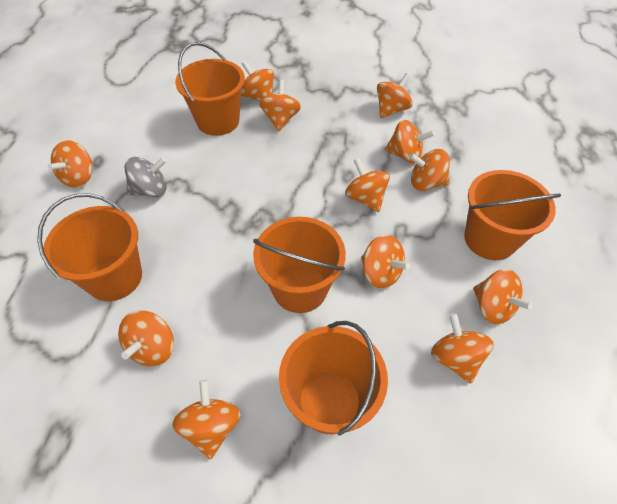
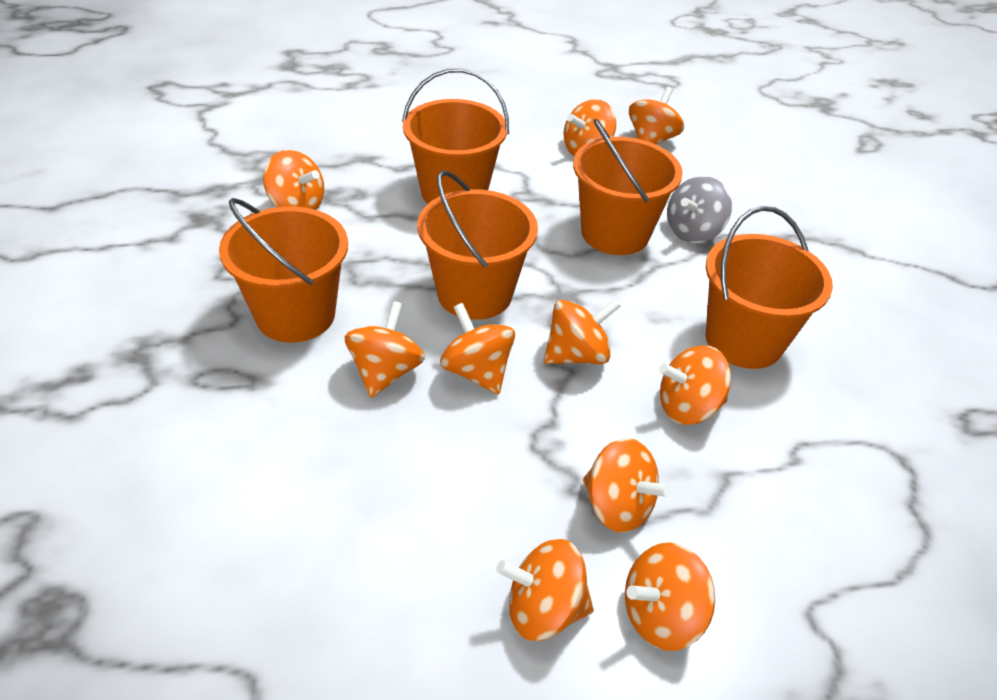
orange spinning top: [48,140,92,188] [118,311,174,366] [172,379,241,459] [241,61,274,101] [259,80,301,132] [345,158,390,212] [361,235,410,288] [377,73,413,118] [385,120,435,163] [409,149,450,191] [431,313,494,384] [473,269,533,324] = 12 -> [263,150,324,210] [345,301,425,398] [440,303,515,394] [496,539,594,641] [544,299,621,364] [564,99,616,156] [583,438,672,533] [625,542,715,651] [629,87,684,145] [659,345,731,425] = 10

